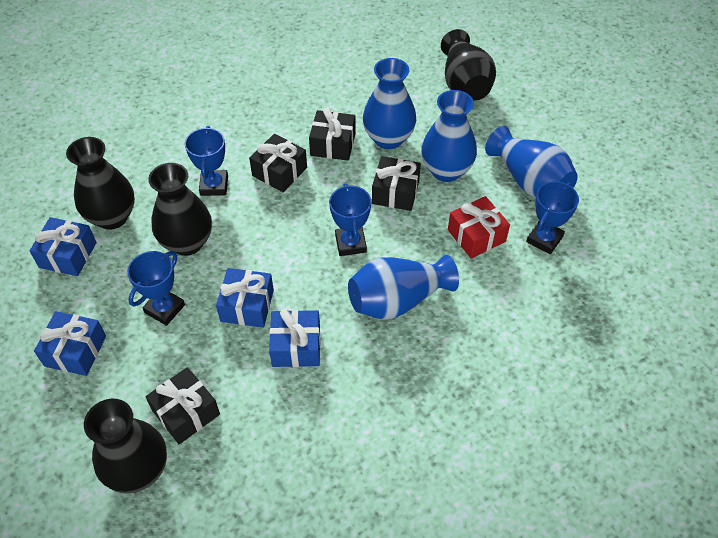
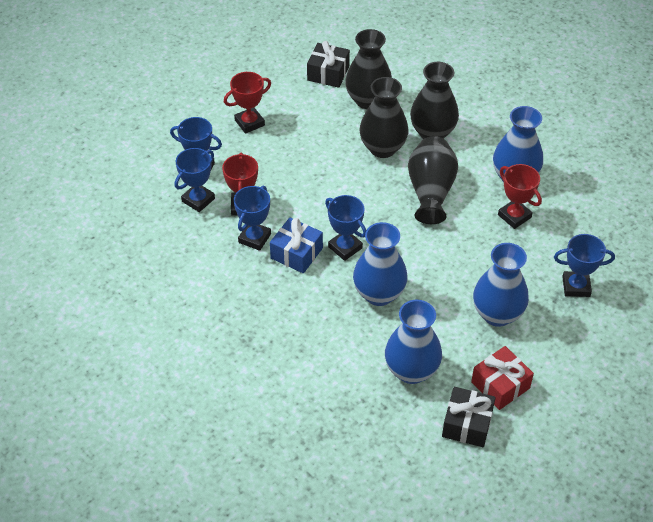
black gift: [145,367,220,444] [249,134,307,192] [309,108,356,161] [372,156,421,211] = 4 -> [307,41,350,88] [442,387,496,447] = 2
blue gift: [30,217,97,276] [34,311,106,376] [216,268,274,328] [269,309,320,367] = 4 -> [270,218,323,273] = 1
blue trophy: [127,251,185,326] [185,126,228,196] [329,183,371,256] [526,181,579,254] = 4 -> [170,117,222,169] [175,148,215,212] [234,186,271,251] [325,195,366,261] [554,234,615,297] = 5
red trophy: none = 0 -> [222,153,258,216] [224,72,271,134] [498,164,542,229] = 3

